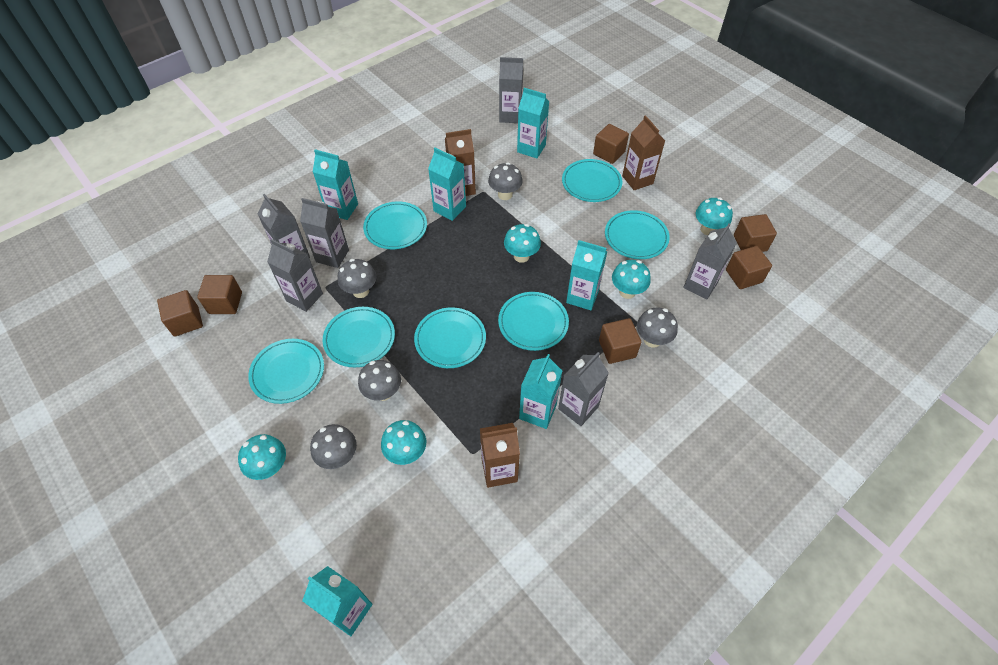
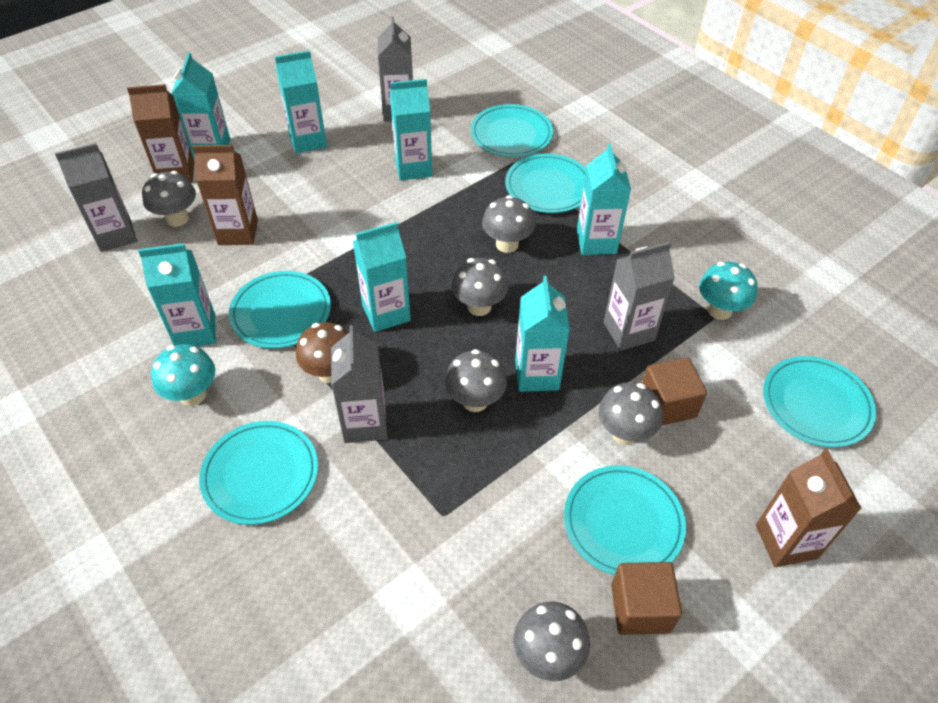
brown cube: [157,290,203,337] [197,275,242,314] [593,124,629,164] [599,318,641,364] [726,246,772,289] [734,214,777,252] = 6 -> [611,562,682,635] [642,358,707,426] = 2
brown mushroom: none = 0 -> [296,322,349,383] = 1
grey carton: [258,194,310,258] [267,239,323,312] [300,198,349,268] [499,57,523,123] [558,352,609,426] [683,224,737,300] = 6 -> [55,143,137,252] [331,325,387,443] [378,16,413,122] [604,242,675,351] = 4
grey mushroom: [310,424,357,469] [338,259,376,298] [358,360,401,401] [488,162,523,200] [637,308,678,348] = 5 -> [142,171,196,227] [445,349,507,412] [452,258,508,316] [482,195,535,253] [513,601,590,681] [598,382,663,445] = 6
turquoise carton: [302,566,372,636] [313,149,358,220] [428,148,466,221] [517,88,549,158] [519,354,562,429] [566,240,607,310] = 6 -> [138,243,216,346] [171,52,230,160] [275,50,327,153] [353,222,411,332] [390,79,432,181] [515,276,570,392] [577,143,631,255] = 7
turquoise mushroom: [238,434,286,480] [381,420,426,465] [504,224,541,263] [612,260,651,299] [696,197,733,235] = 5 -> [151,344,215,406] [699,262,757,320] = 2
turquoise plate: [248,339,324,404] [323,307,395,367] [363,202,427,249] [414,307,486,368] [498,292,569,351] [562,159,622,202] [605,210,670,259] = 7 -> [199,421,318,525] [229,271,331,348] [470,104,553,157] [505,154,586,213] [564,465,686,575] [763,356,876,447] = 6

